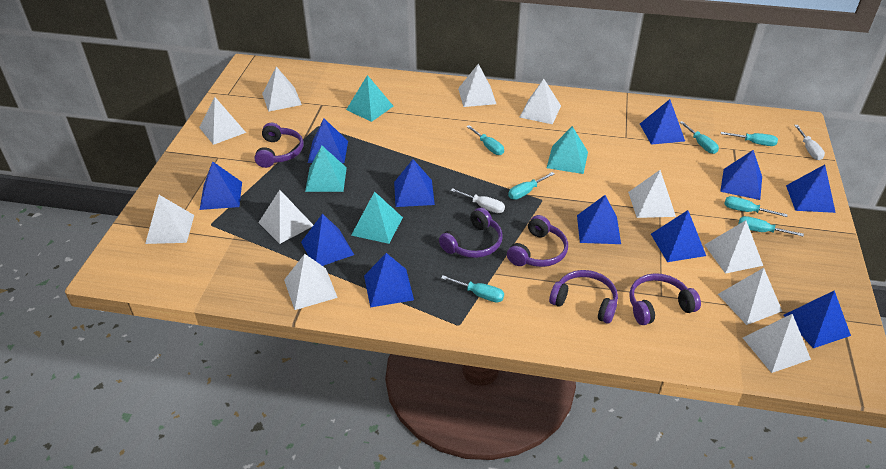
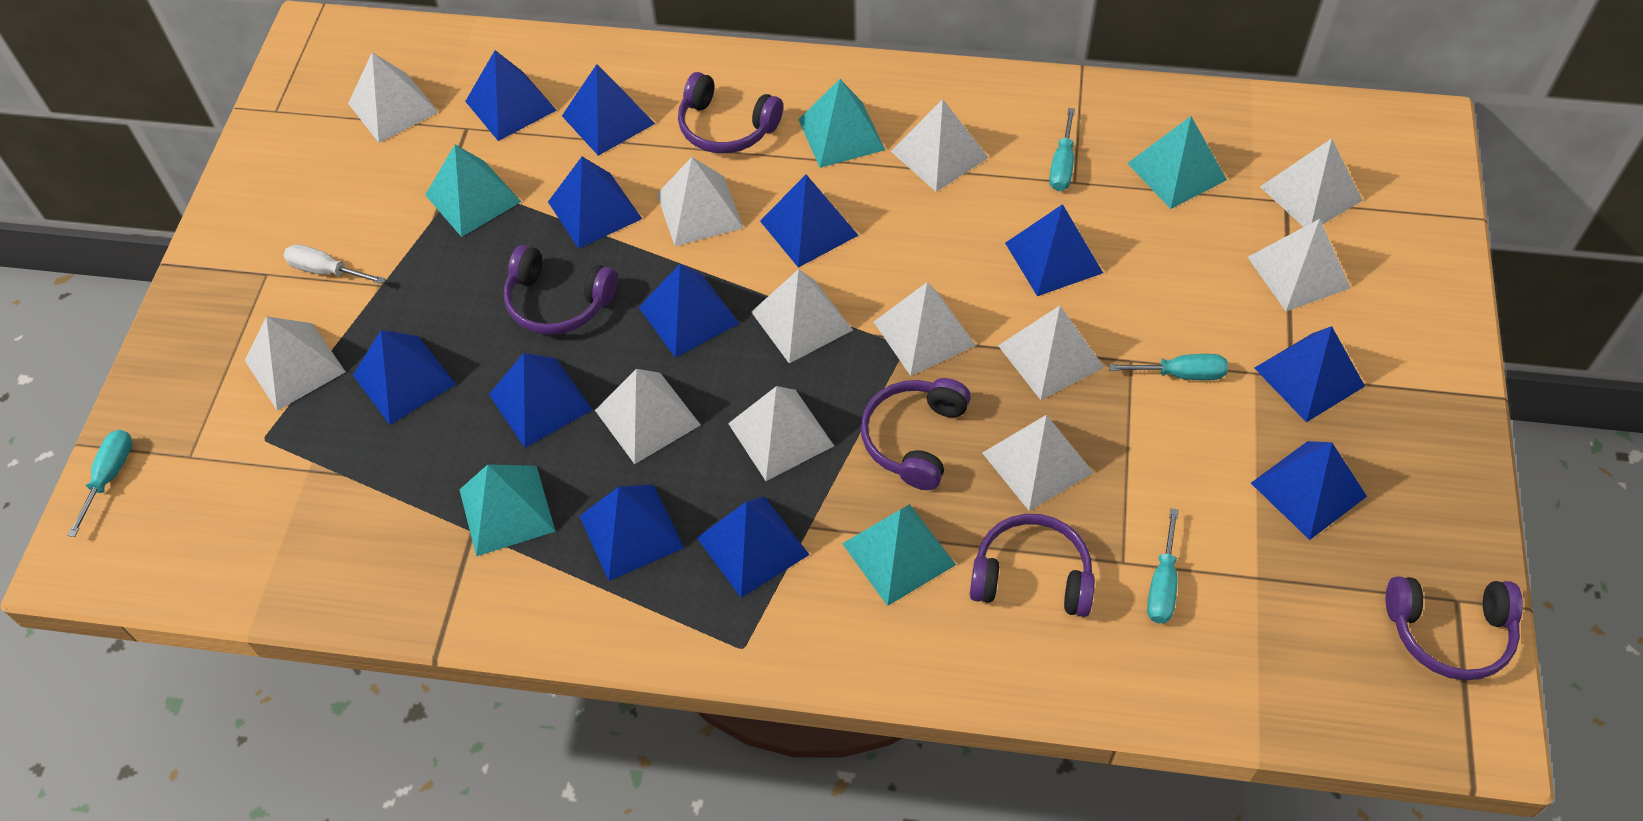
blue pyramid: [200,161,242,210] [301,214,354,266] [308,118,348,163] [364,253,414,307] [394,159,435,207] [577,195,621,244] [640,99,685,145] [651,210,706,262] [720,150,762,200] [784,290,851,348] [786,165,836,213] = 11 -> [353,330,456,425] [465,50,557,141] [489,353,593,448] [548,157,642,249] [562,64,655,156] [579,484,684,581] [639,264,740,358] [697,496,810,598] [760,174,859,268] [1005,204,1103,296] [1251,441,1367,540] [1254,326,1365,422] = 12
turquoise pyramid: [305,145,347,192] [346,75,394,122] [351,192,403,244] [547,126,588,174] = 4 -> [425,144,521,237] [459,464,556,556] [798,79,885,168] [842,504,956,606] [1127,116,1227,209] = 5
turquoise screwdriver: [441,275,504,303] [467,125,504,155] [508,172,554,200] [680,121,719,154] [721,132,778,146] [724,196,788,217] [738,216,804,237] = 7 -> [67,430,132,537] [1049,108,1075,191] [1109,354,1228,380] [1147,508,1179,623] = 4
white pyramid: [145,195,194,244] [199,97,246,145] [258,190,313,244] [262,67,302,112] [284,254,338,310] [458,64,496,107] [520,79,561,124] [628,170,676,218] [705,220,763,274] [718,268,782,325] [743,314,811,373] = 11 -> [245,316,346,411] [348,52,438,143] [595,369,701,464] [657,157,743,246] [728,386,834,481] [751,269,853,363] [874,282,976,376] [891,99,989,192] [982,415,1094,511] [998,306,1104,400] [1248,219,1351,311] [1260,138,1363,227] = 12
white screwdriver: [450,188,505,213] [794,125,825,160] = 2 -> [283,244,385,284] = 1

